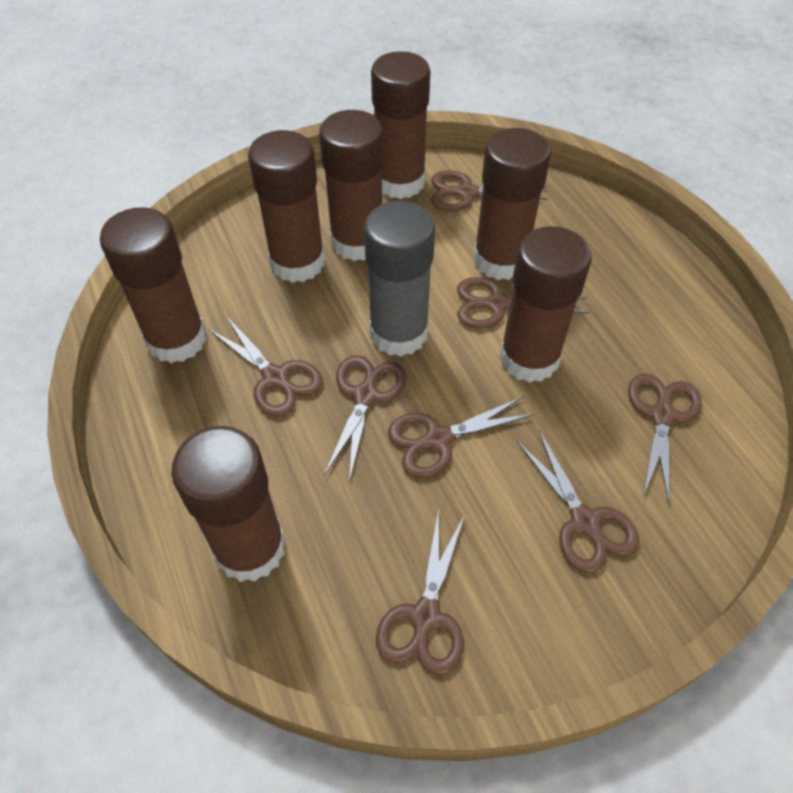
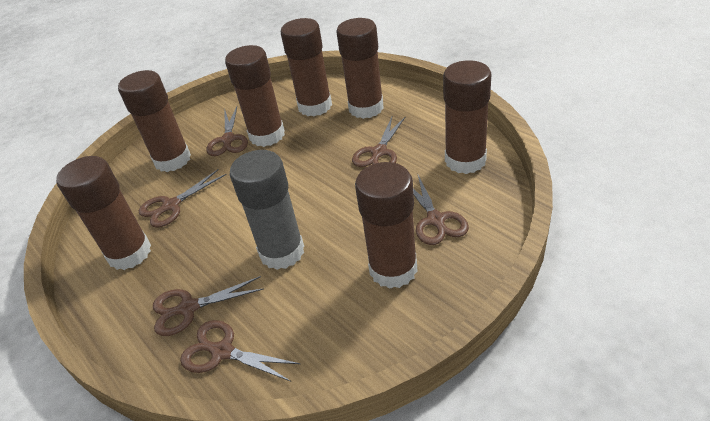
brown scissors: [209,316,323,416] [324,355,407,482] [376,510,465,675] [388,396,535,478] [431,170,549,211] [457,277,590,329] [517,431,639,573] [628,374,702,504] = 8 -> [139,169,227,228] [153,276,264,336] [180,320,300,381] [206,107,248,156] [352,116,406,167] [413,175,469,245] = 6

